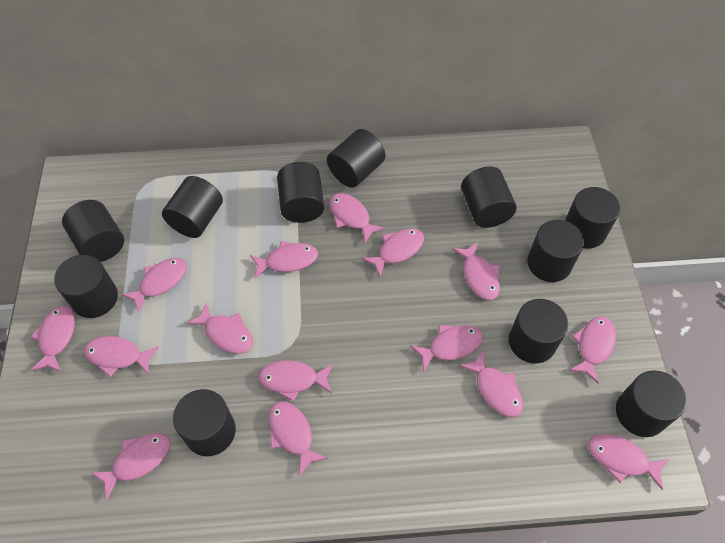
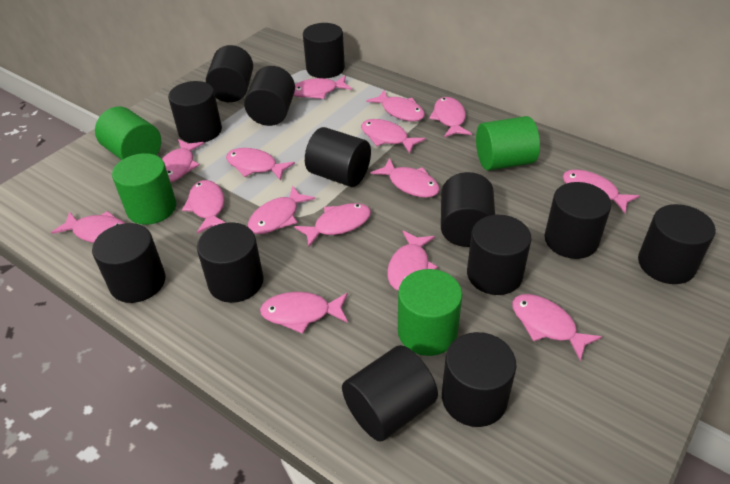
black cylinder: [54,255,118,318] [62,200,124,262] [162,176,223,238] [173,389,236,456] [277,162,324,223] [327,129,385,188] [461,166,517,228] [509,299,568,363] [527,220,584,282] [565,187,620,248] [616,370,687,437] = 11 -> [92,223,165,303] [168,81,222,143] [197,222,264,303] [206,45,253,102] [244,66,295,126] [303,23,345,78] [305,127,371,187] [342,345,438,442] [441,172,495,247] [442,332,517,427] [467,215,532,295] [544,182,611,259] [638,204,716,284] = 13
green cylinder: none = 0 -> [95,107,161,160] [112,153,176,225] [398,269,462,356] [476,116,540,170] = 4

